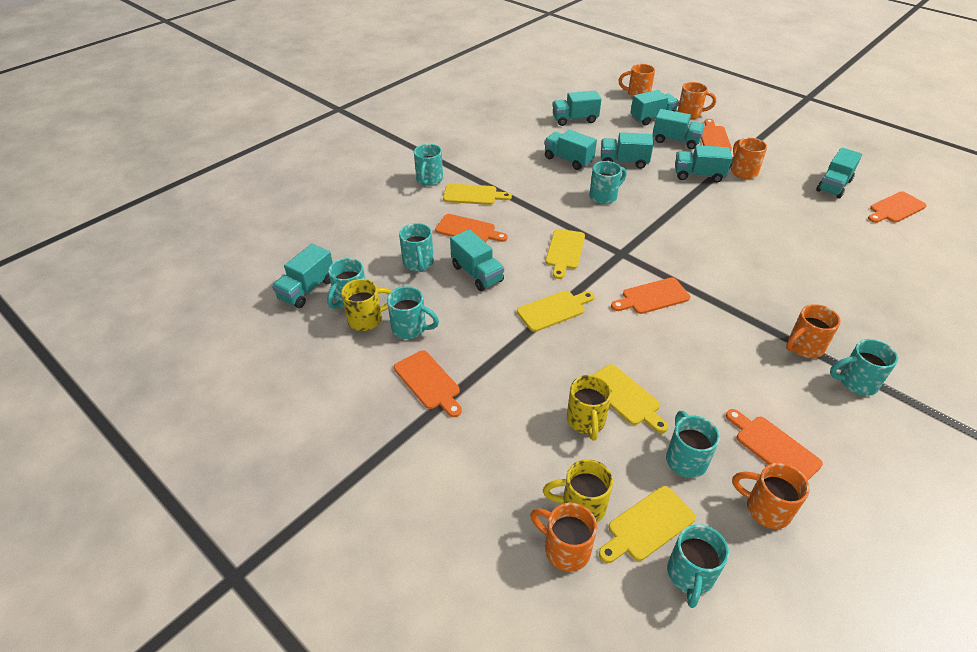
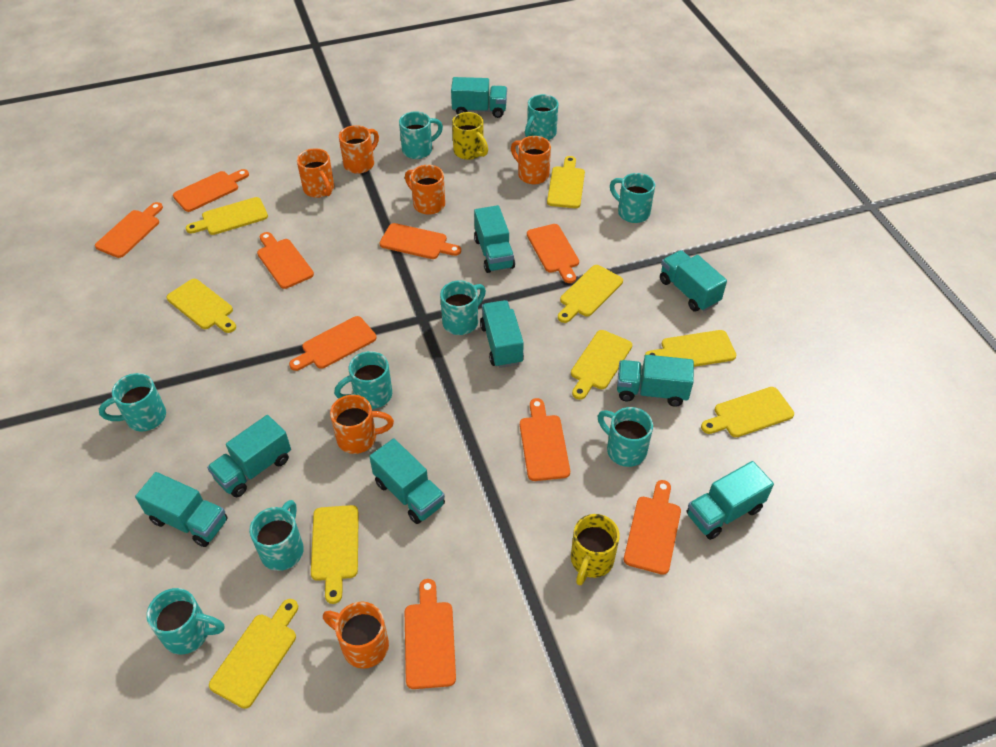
orange cutting board: [394,350,462,417] [435,214,508,243] [611,278,690,314] [701,119,732,151] [726,409,823,481] [868,191,927,223] = 6 -> [95,202,163,258] [173,169,249,212] [257,232,314,289] [289,316,377,371] [380,223,461,259] [405,579,456,689] [520,398,570,481] [527,224,579,283] [624,480,681,575] = 9
turquoise mug: [327,258,365,309] [387,286,439,339] [399,223,434,272] [414,144,443,186] [589,161,626,204] [666,411,720,478] [667,524,729,608] [830,339,898,396] = 8 -> [99,373,166,431] [147,588,224,654] [249,500,304,571] [334,351,392,409] [399,111,443,159] [440,280,486,335] [525,94,558,140] [598,407,653,467] [610,173,655,223] = 9
yellow cutting board: [443,184,512,205] [517,291,595,332] [545,229,585,279] [593,364,668,433] [599,486,696,563] = 5 -> [167,279,236,333] [186,197,268,235] [209,599,298,709] [311,505,359,604] [547,156,585,208] [558,265,623,323] [571,330,632,400] [644,330,736,367] [701,387,794,437] = 9
yellow mug: [341,279,391,331] [543,459,613,522] [567,375,612,441] = 3 -> [452,112,488,160] [571,514,620,586] = 2

